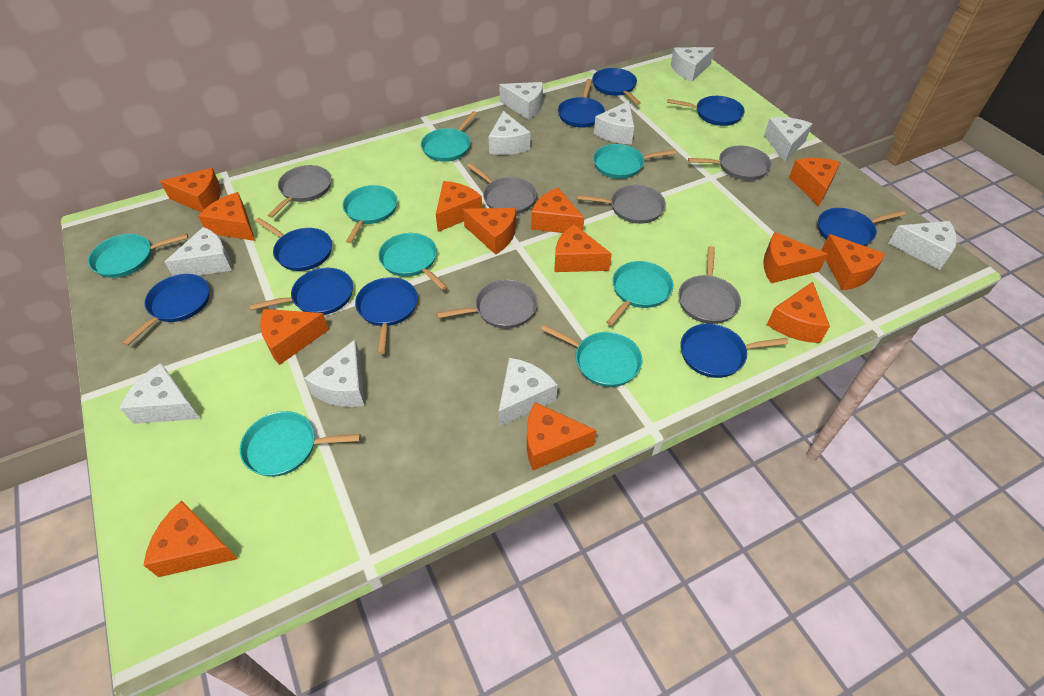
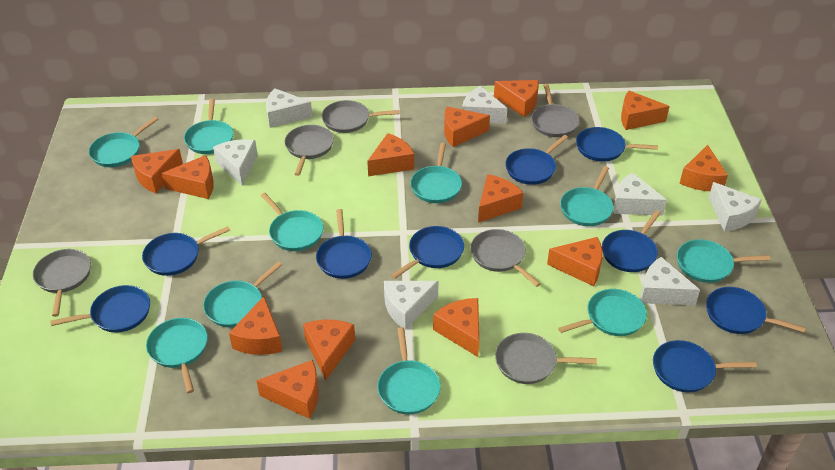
turquoise pan: [88,233,188,278] [240,411,361,477] [343,185,397,243] [378,233,448,290] [421,111,477,162] [541,325,642,387] [593,144,676,179] [606,261,673,326] = 8 -> [89,117,158,167] [146,318,208,393] [184,99,233,154] [203,261,282,327] [261,193,323,251] [377,327,441,414] [410,143,462,203] [558,289,647,336] [560,166,613,226] [677,239,771,283] = 10
white cheese: [120,363,200,424] [165,227,232,276] [304,340,364,407] [488,111,530,155] [498,358,558,427] [499,82,543,120] [594,101,634,144] [671,47,714,82] [764,117,812,162] [888,221,957,270] = 10 -> [213,139,258,185] [266,88,312,128] [384,281,439,330] [462,86,507,124] [613,172,667,216] [640,257,700,305] [709,182,762,232] = 7

